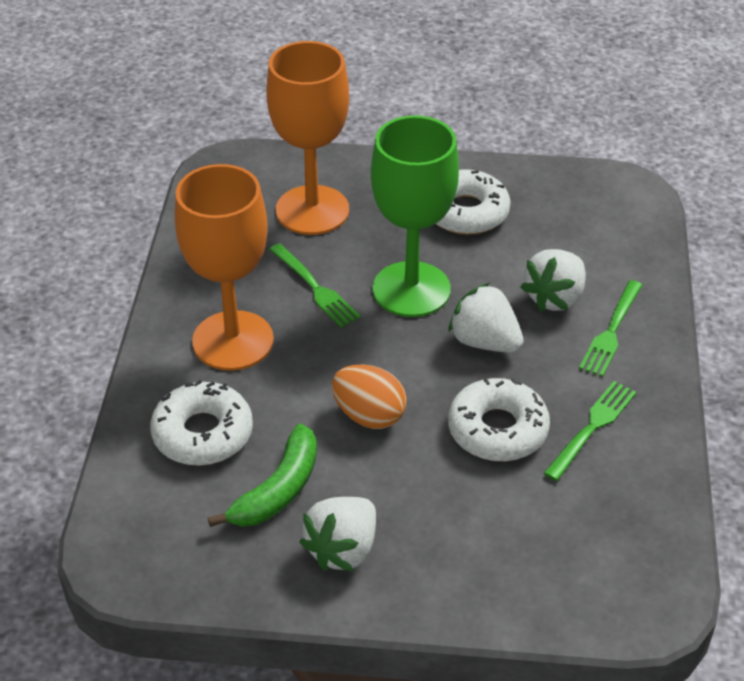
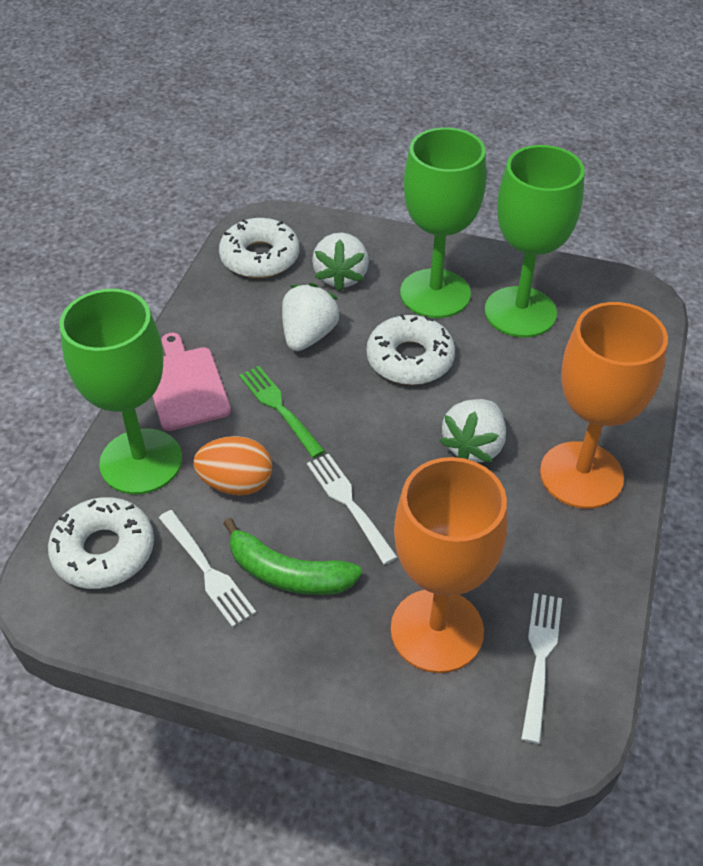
green fork: [269,243,361,328] [544,381,636,481] [579,280,643,377] = 3 -> [239,366,325,458] = 1
green goblet: [371,115,459,317] = 1 -> [59,289,182,495] [400,128,486,318] [485,145,585,338] = 3
pink cutting board: none = 0 -> [153,333,231,431] = 1
white fork: none = 0 -> [159,510,256,627] [307,453,398,564] [521,593,562,744] = 3

